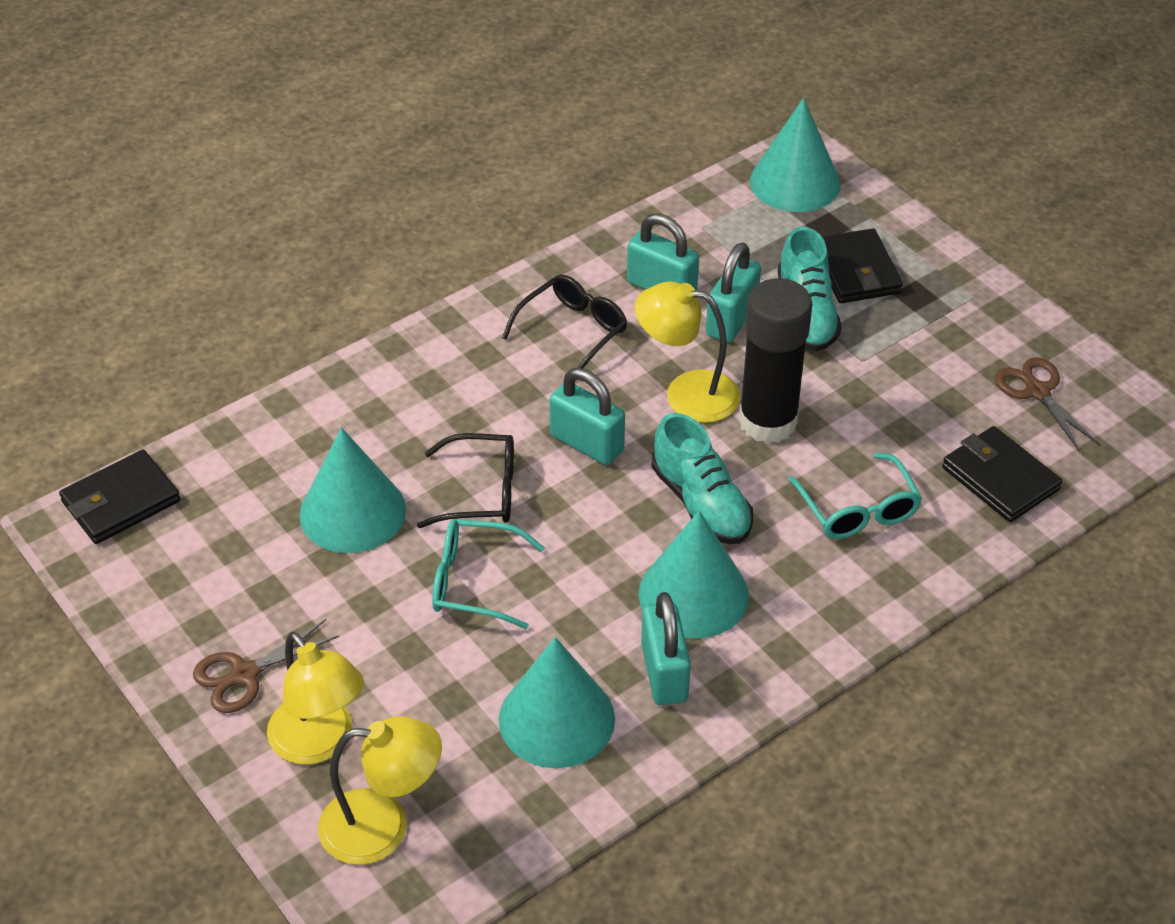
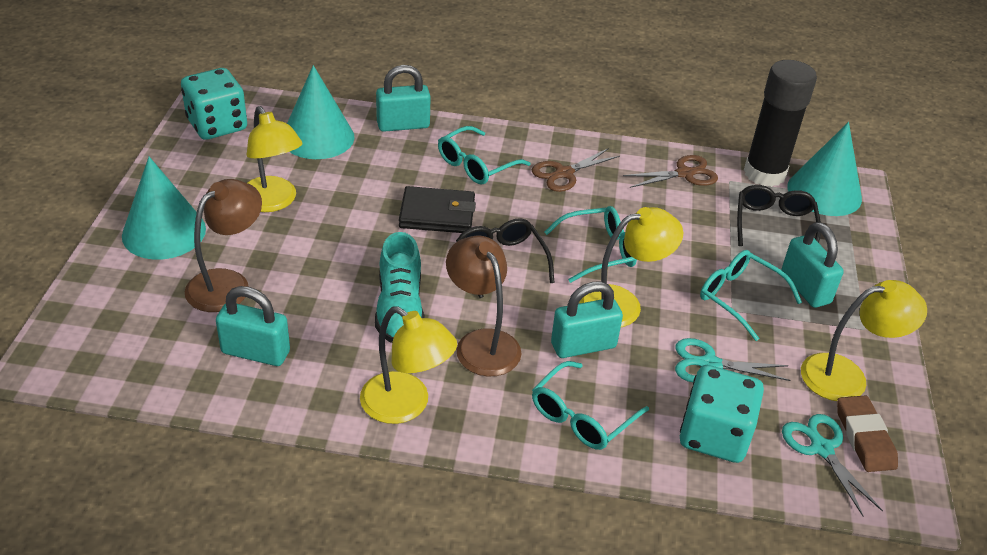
black wallet: [59,450,180,544] [822,228,903,303] [942,426,1062,522] = 3 -> [399,186,476,233] = 1
brown eraser: none = 0 -> [837,395,898,472] = 1
brown lamp: none = 0 -> [185,179,262,312] [446,235,521,376] = 2
turquoise cone: [299,428,406,553] [499,637,615,768] [639,511,749,639] [750,98,841,212] = 4 -> [122,157,206,260] [287,65,355,159] [787,122,862,216] = 3
turquoise dice: none = 0 -> [181,68,247,140] [680,365,764,463] = 2
turquoise glasses: [432,519,545,629] [788,453,922,539] = 2 -> [438,126,531,185] [532,361,649,450] [544,206,637,283] [700,250,802,341] = 4
turquoise scissors: none = 0 -> [675,338,790,382] [782,414,883,516] = 2
turquoise shoe: [652,413,753,544] [778,227,842,352] = 2 -> [375,232,424,343] = 1
yellow lamp: [267,632,364,764] [318,716,442,865] [635,282,740,423] = 3 -> [247,106,302,212] [360,306,457,424] [579,207,683,327] [801,280,927,401] = 4

